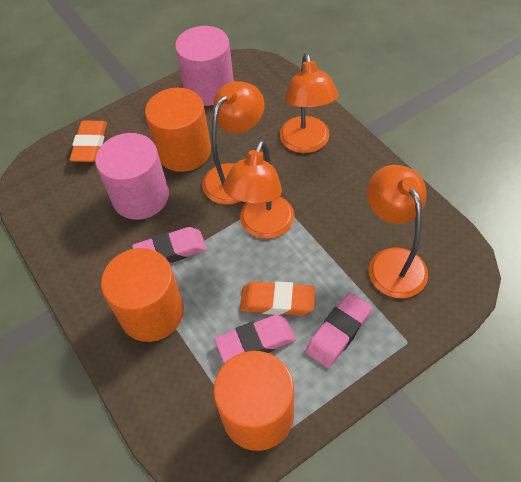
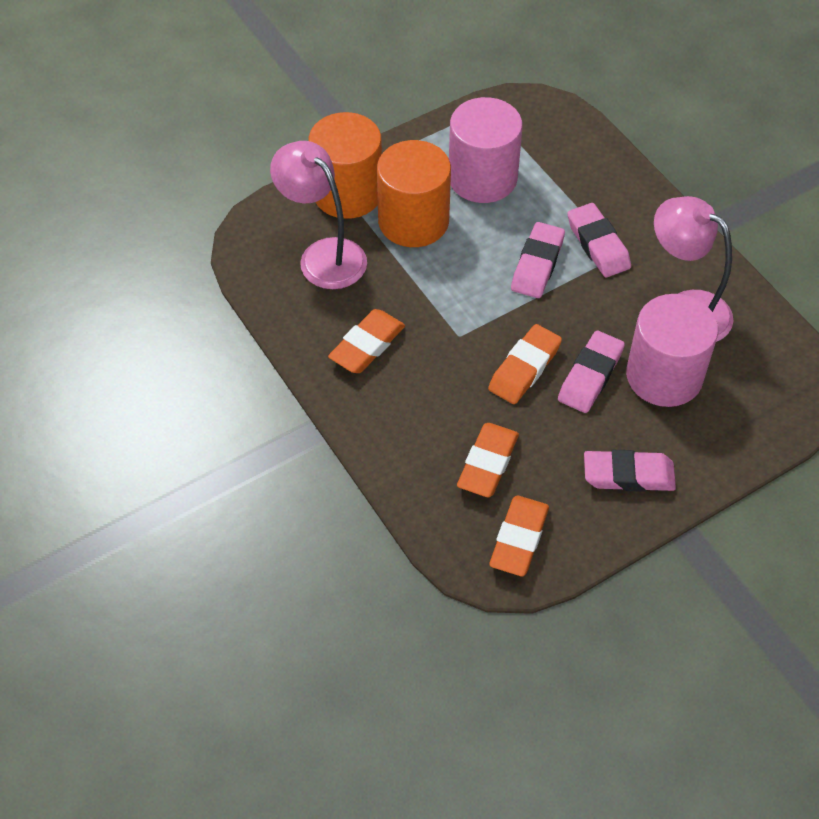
orange cylinder: [101,248,184,342] [145,88,211,172] [213,351,294,451] = 3 -> [308,112,382,219] [377,140,451,247] = 2
orange eraser: [69,121,107,162] [240,281,315,315] = 2 -> [328,309,405,373] [457,423,519,497] [488,324,562,404] [489,496,549,576] = 4
orange lamp: [203,81,264,205] [223,140,294,239] [280,53,339,153] [367,165,428,298] = 4 -> none = 0
pink eraser: [132,227,207,263] [215,315,296,363] [306,293,372,368] = 3 -> [511,222,565,298] [558,331,625,413] [567,203,631,277] [584,450,676,492] = 4
pink lamp: none = 0 -> [270,141,367,289] [654,196,733,342] = 2

